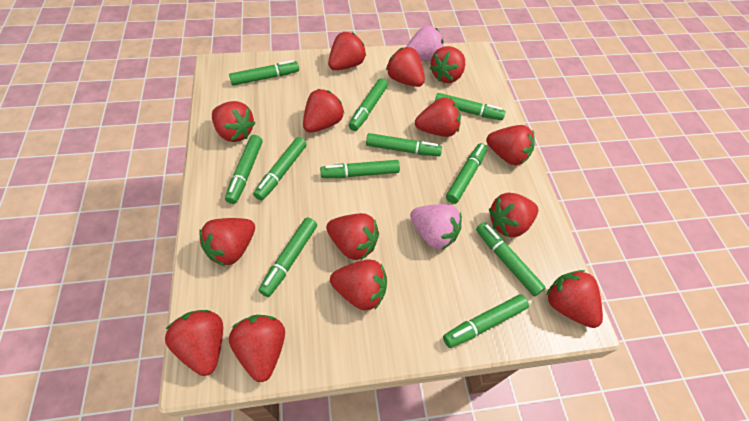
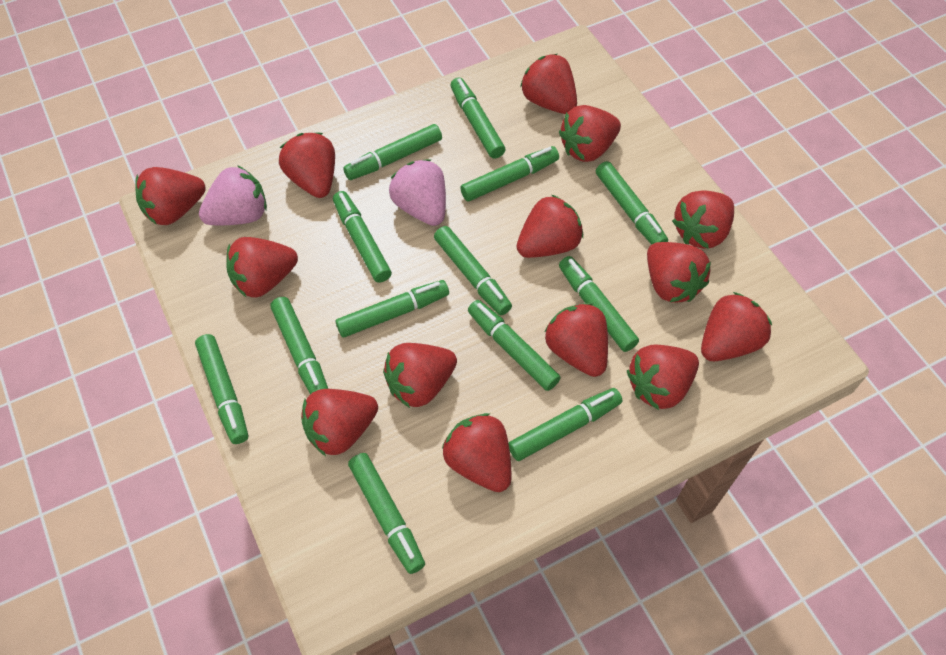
green marker: [225,135,263,204] [229,60,299,86] [253,137,307,200] [258,218,317,297] [320,160,400,178] [349,78,388,131] [366,133,442,156] [435,93,505,120] [443,294,529,348] [446,143,487,204] [476,222,546,297] = 11 -> [195,334,248,444] [270,297,328,394] [333,191,392,283] [335,280,449,338] [343,124,442,180] [348,453,425,574] [434,226,512,315] [450,77,505,159] [460,146,559,202] [468,300,561,391] [509,388,623,461] [559,256,639,352] [596,161,668,245] = 13

